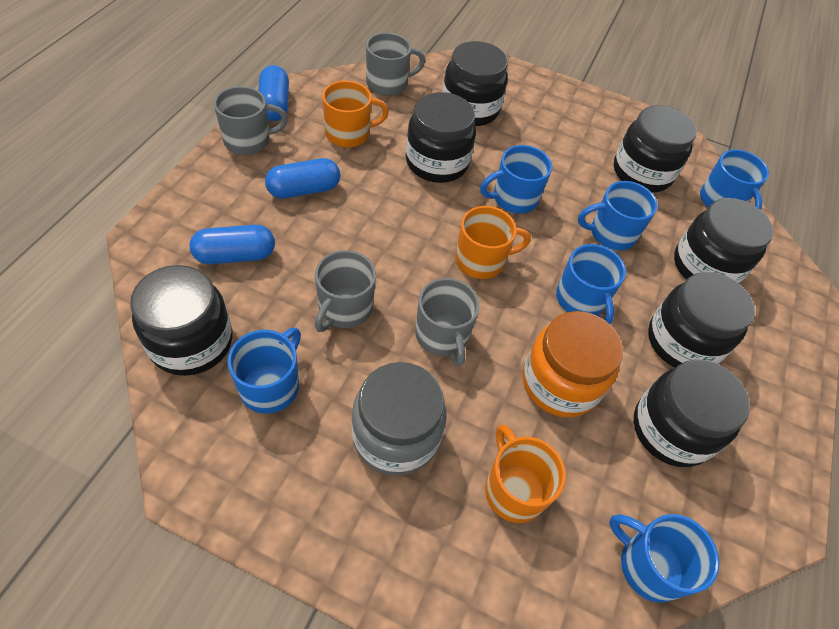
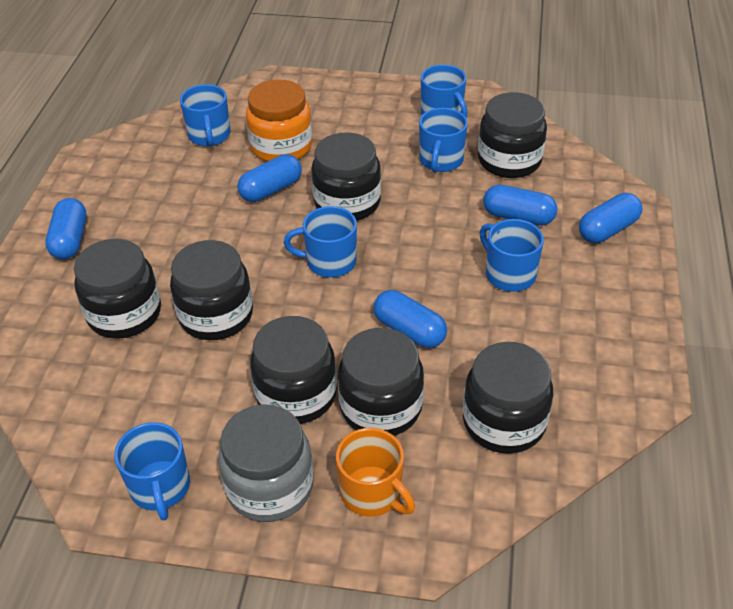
blue capsule: [190,225,275,264] [258,65,289,121] [265,158,340,199] = 3 -> [45,198,87,259] [237,154,302,202] [373,290,447,348] [483,185,557,226] [579,193,642,243] = 5
grey mug: [214,86,288,155] [315,250,376,332] [366,33,425,96] [415,278,480,367] = 4 -> none = 0
orange mug: [322,81,389,148] [455,206,531,279] [485,424,566,523] = 3 -> [336,428,415,517] = 1

